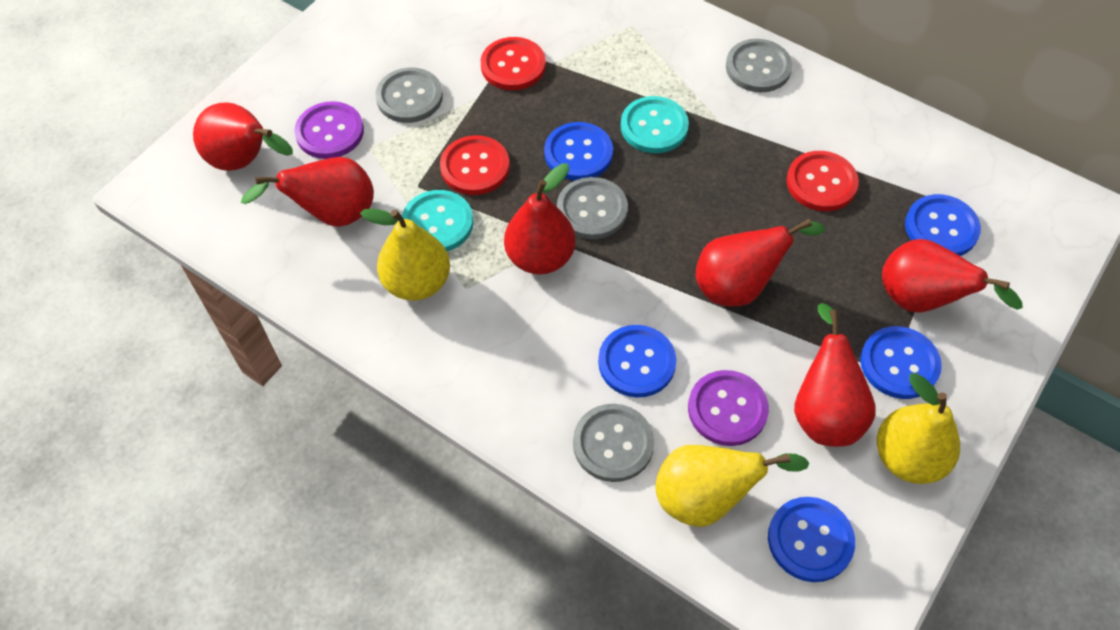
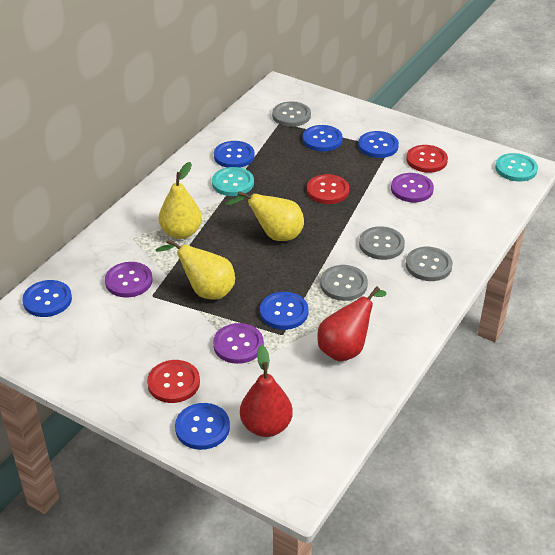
blue button: [544,122,613,180] [598,325,676,397] [768,497,855,582] [860,326,942,399] [905,194,981,256] = 5 -> [22,280,72,317] [175,403,230,450] [214,141,255,168] [260,292,308,330] [303,125,343,151] [358,131,399,158] = 6
purple button: [295,101,364,159] [688,370,769,446] = 2 -> [105,262,153,298] [213,323,264,364] [391,173,434,202] = 3
red pear: [193,102,293,171] [241,157,374,227] [504,163,575,275] [696,219,825,306] [794,303,876,447] [882,239,1023,313] = 6 -> [240,345,293,437] [317,286,387,361] = 2

